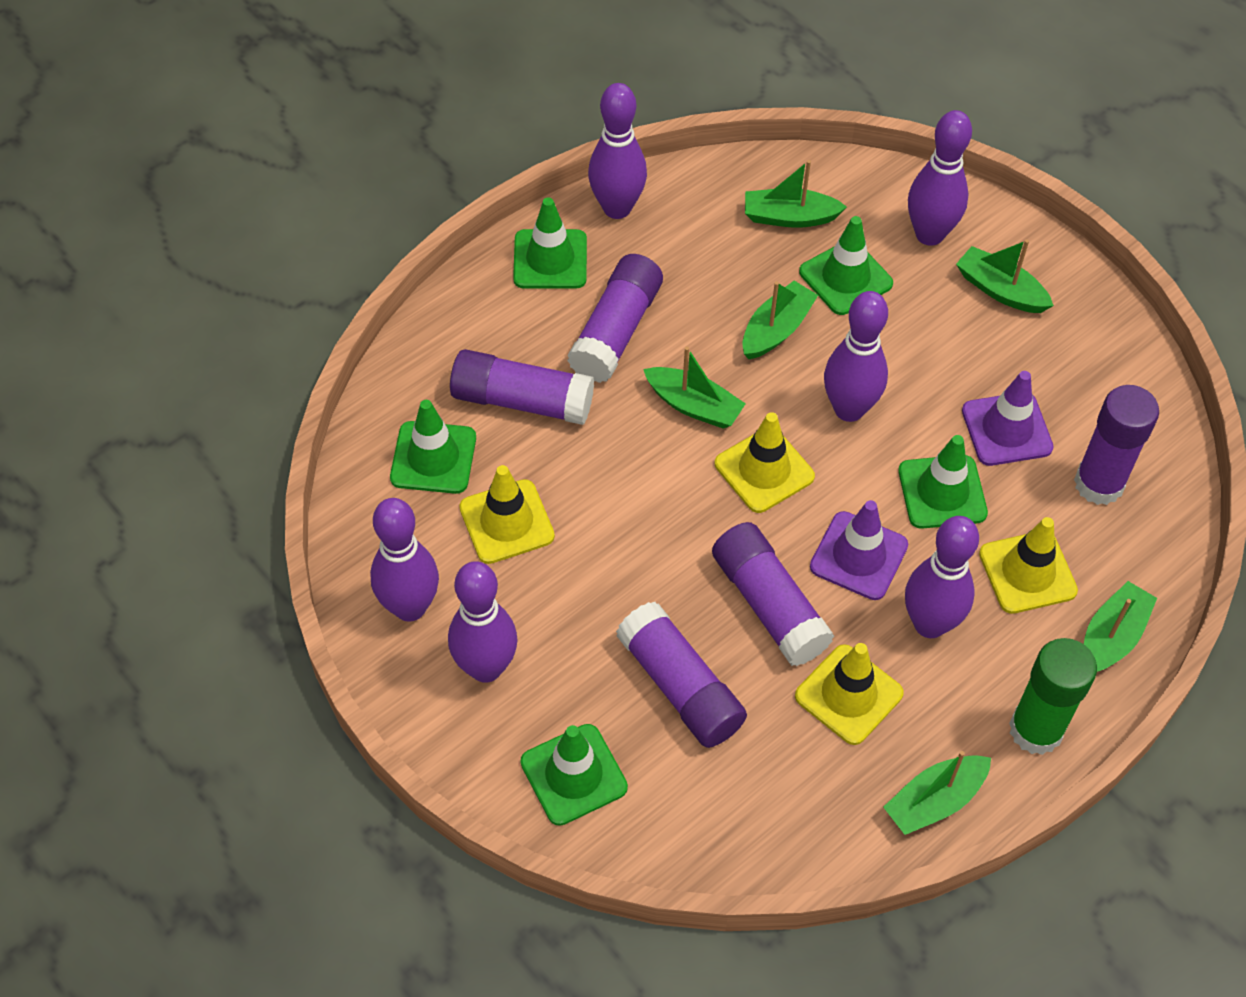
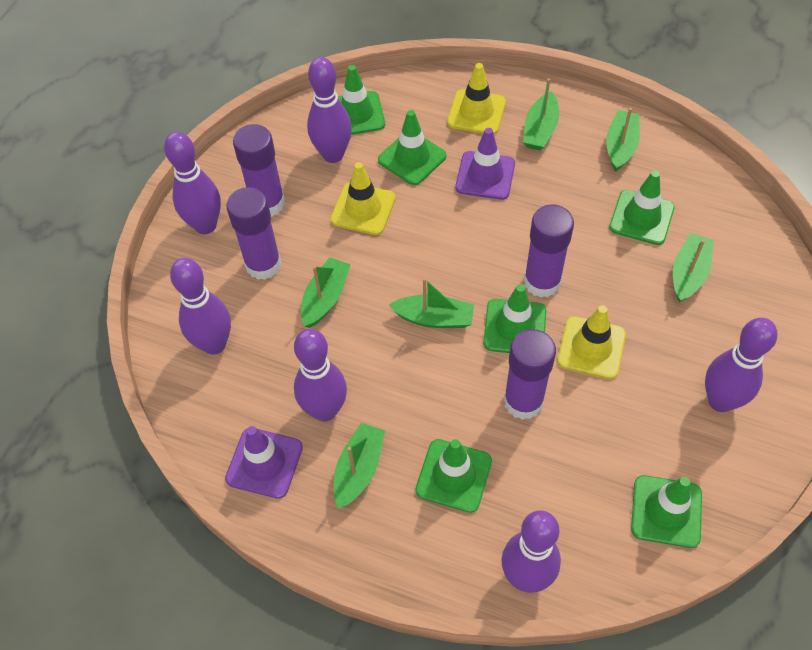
green glue stick: [1009,638,1097,755] = 1 -> none = 0
green traffic cone: [390,400,476,494] [513,197,587,289] [520,724,628,826] [799,216,893,315] [898,435,988,529] = 5 -> [338,65,385,135] [378,110,447,185] [415,439,492,513] [483,284,546,353] [609,171,675,245] [631,475,702,548] = 6
purple glue stick: [450,349,594,425] [567,254,663,383] [616,602,747,748] [712,522,834,666] [1074,385,1159,505] = 5 -> [227,187,282,280] [233,124,285,217] [504,329,556,420] [524,204,574,298] = 4
yellow traffic cone: [459,465,555,564] [715,412,815,513] [795,643,904,745] [979,517,1078,614] = 4 -> [330,162,396,235] [447,63,506,134] [557,305,626,379] = 3

